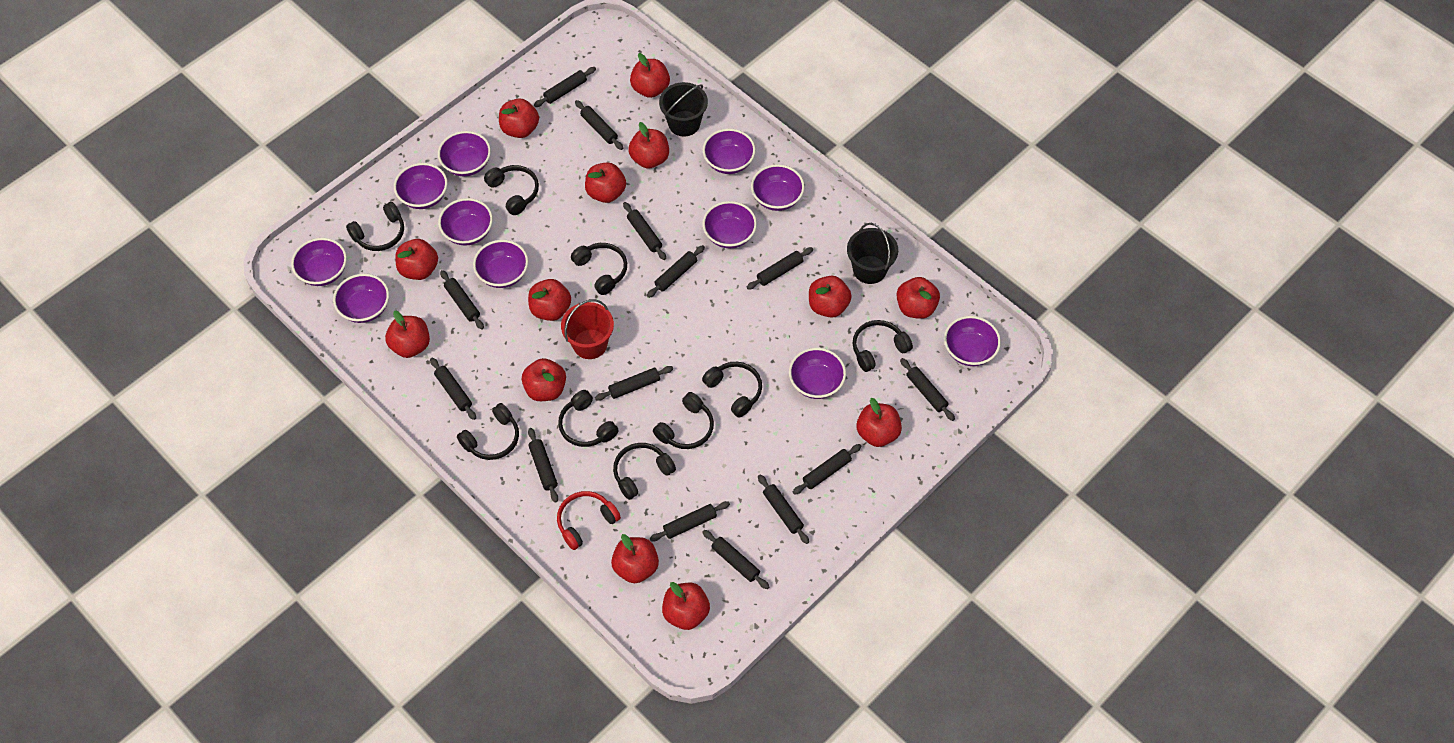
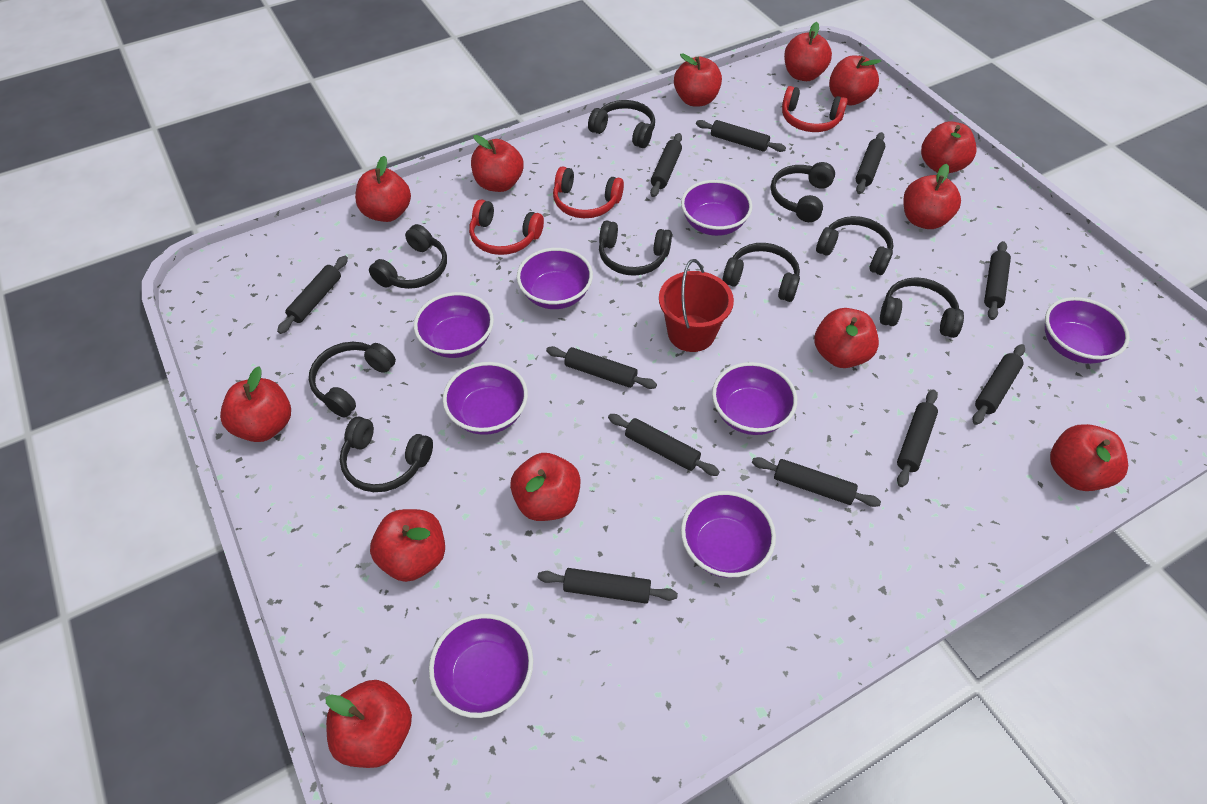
black bucket: [659,82,708,137] [847,223,898,284] = 2 -> none = 0
black rolling pin: [430,358,476,420] [440,270,484,330] [528,428,558,503] [534,67,596,107] [575,100,623,150] [595,366,673,401] [623,202,666,260] [647,245,705,298] [650,501,730,541] [702,530,769,589] [747,247,813,290] [758,475,809,544] [793,444,861,495] [900,358,955,421] = 14 -> [277,256,348,334] [538,568,678,603] [546,346,657,389] [608,414,720,476] [650,133,682,197] [696,120,786,152] [752,457,881,507] [856,132,885,194] [897,390,938,487] [972,344,1025,425] [984,241,1011,320] = 11
purple bowl: [291,238,347,286] [333,274,389,323] [394,163,448,209] [438,131,491,177] [438,198,493,246] [473,240,528,288] [702,201,757,248] [703,129,756,174] [751,164,805,211] [789,348,846,399] [944,316,1001,366] = 11 -> [414,292,494,358] [429,614,533,718] [443,362,528,435] [517,248,593,309] [681,180,752,236] [681,491,776,578] [712,362,797,435] [1045,297,1130,364] = 8
red headphones: [557,491,621,550] = 1 -> [469,199,544,255] [553,167,624,218] [782,86,848,132] = 3

